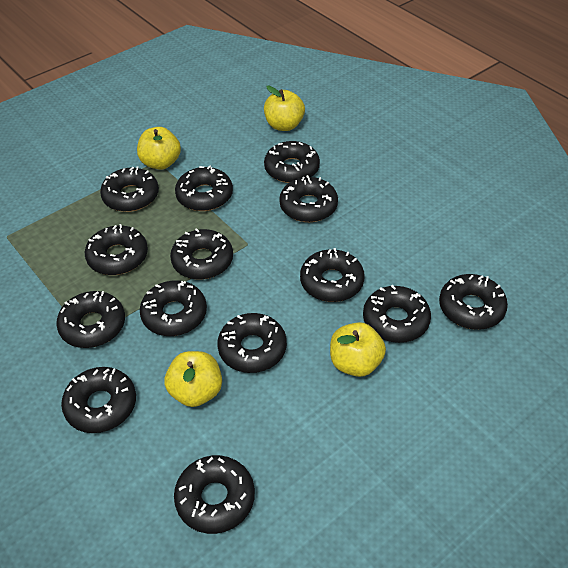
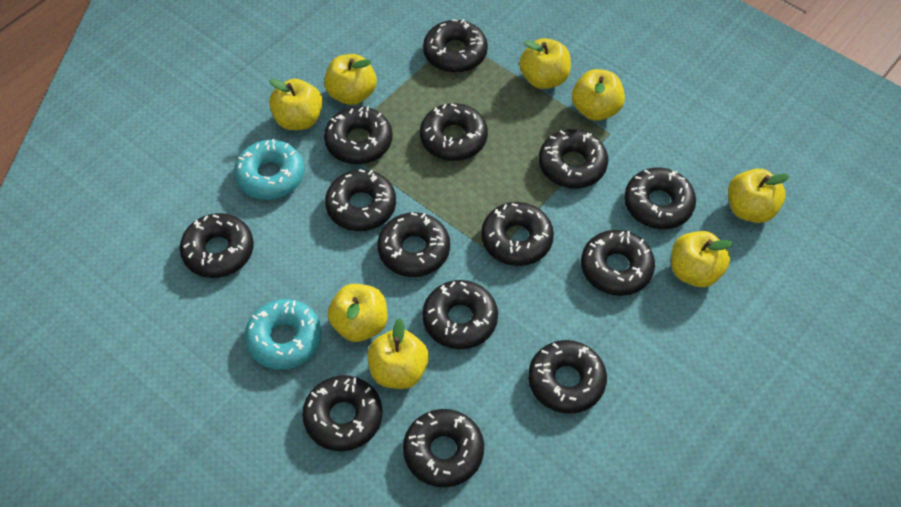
turquoise donut: none = 0 -> [234,139,304,200] [245,299,322,370] = 2
yellow apple: [137,127,181,170] [165,351,222,407] [264,86,305,131] [330,322,386,377] = 4 -> [269,79,323,130] [324,54,377,105] [328,284,387,342] [368,318,429,389] [519,38,571,89] [572,69,625,121] [671,231,733,287] [728,169,790,223] = 8

